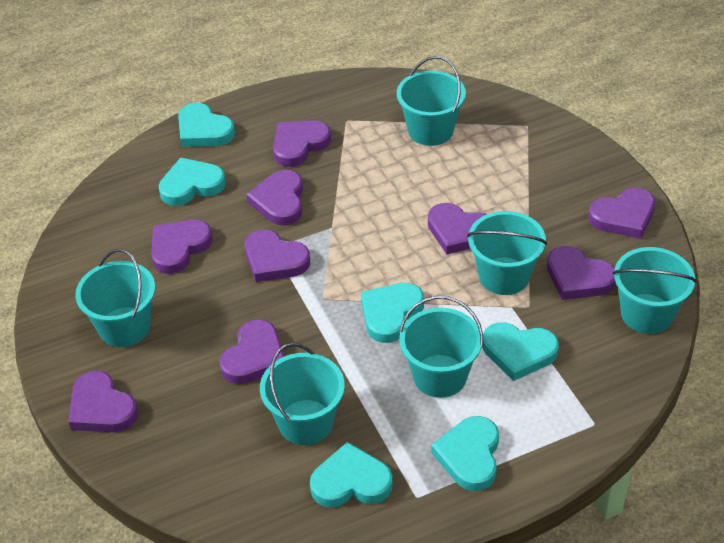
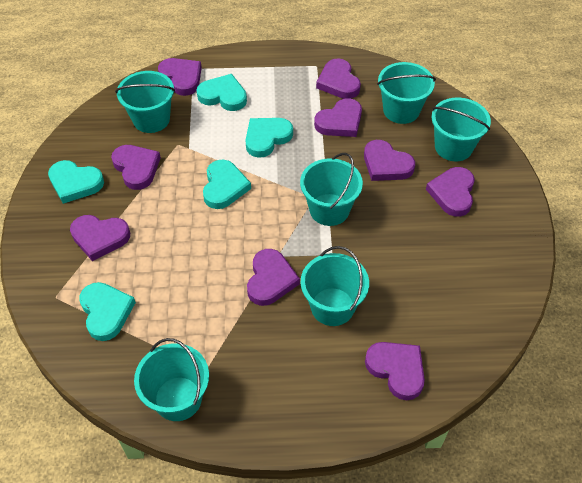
turquoise heart: [158,158,226,206] [178,103,235,147] [310,442,393,508] [361,283,424,343] [431,416,499,491] [483,322,559,381] = 6 -> [48,160,104,204] [79,282,136,341] [196,74,247,111] [203,160,251,209] [245,118,293,158] = 5

